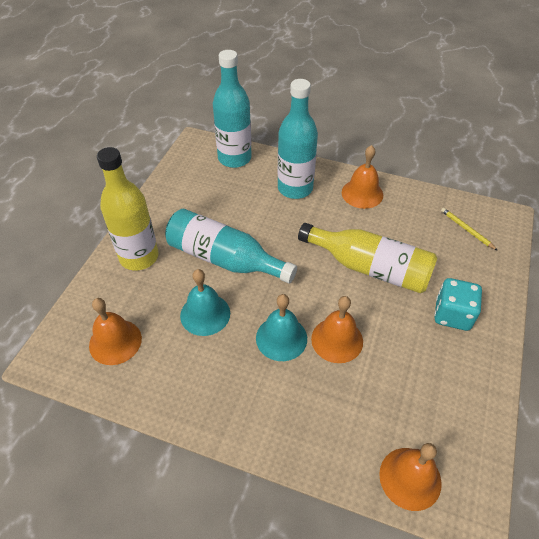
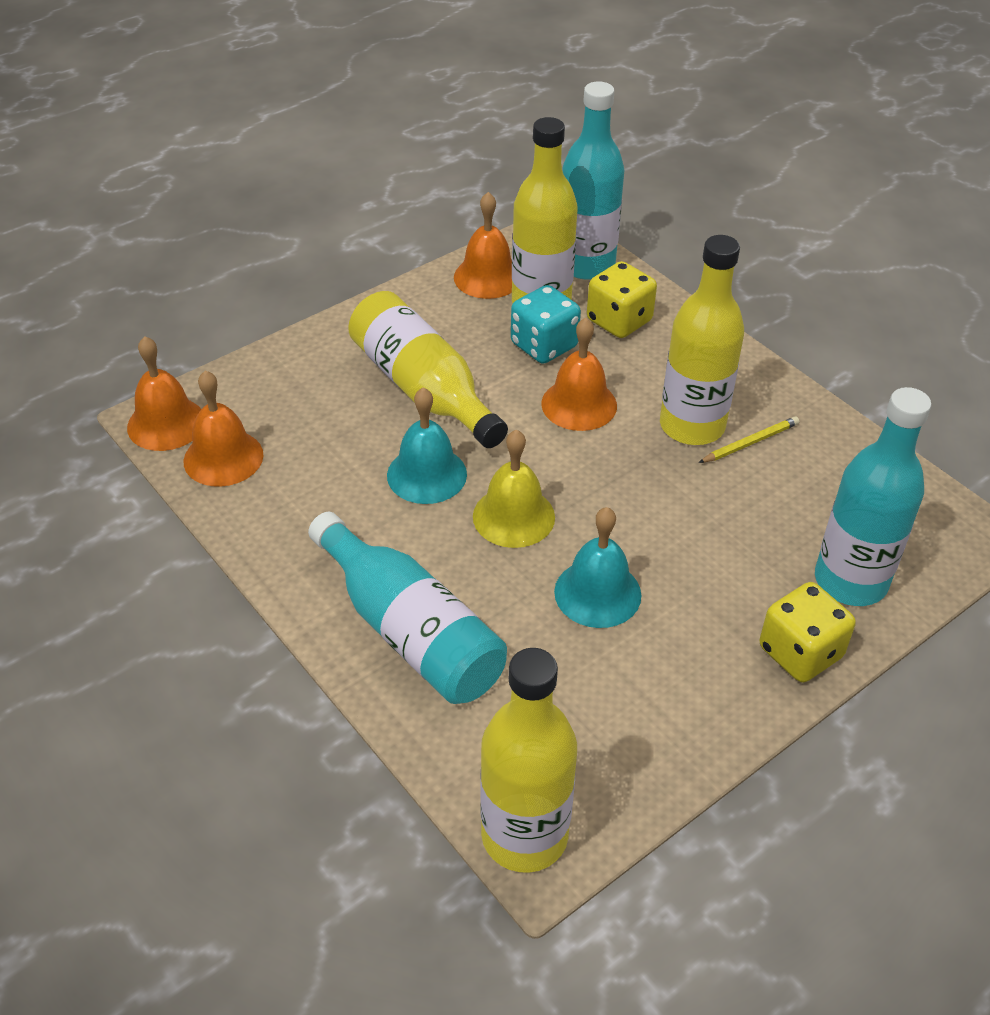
yellow bell: none = 0 -> [473,430,555,548] = 1
yellow bottle: [97,147,159,270] [298,223,437,293] = 2 -> [348,291,508,448] [480,648,577,873] [512,117,578,303] [660,235,744,445] = 4
yellow dice: none = 0 -> [587,261,657,338] [760,582,856,682] = 2

